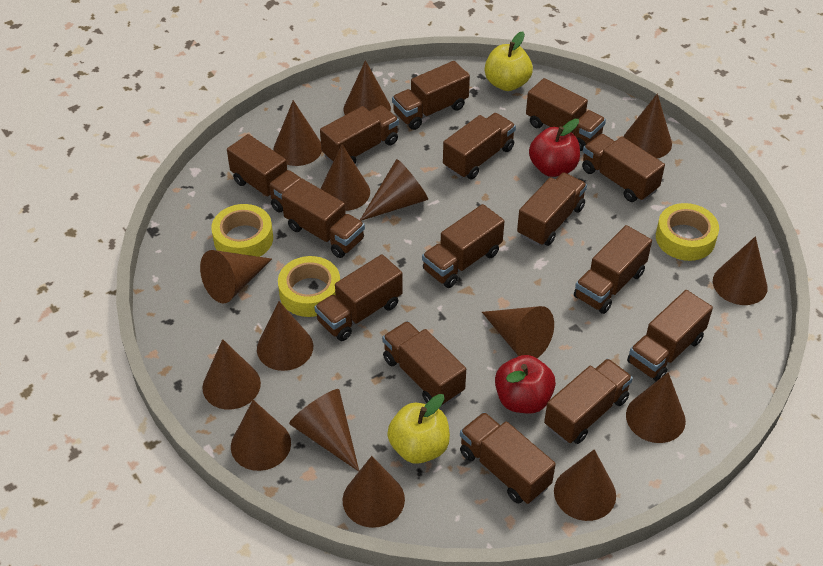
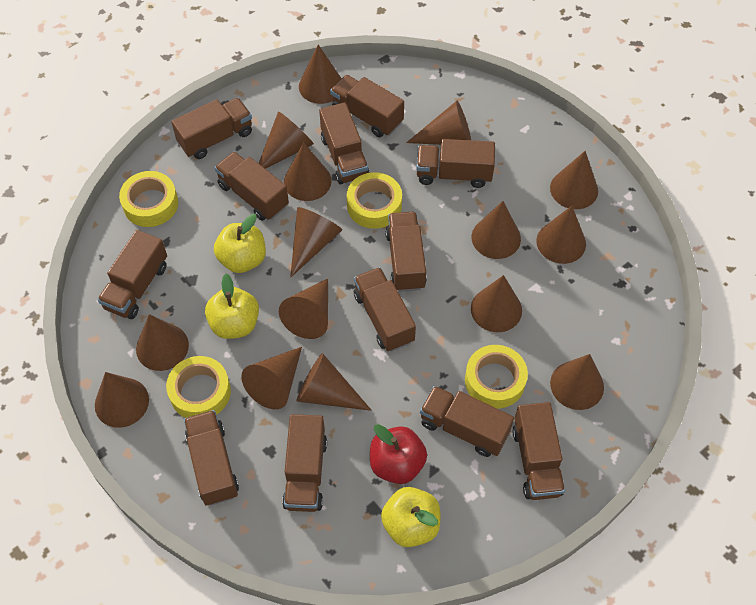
brown truck: [227,134,301,213] [281,178,365,258] [314,254,403,341] [320,105,399,163] [382,321,466,407] [392,61,470,130] [422,204,504,288] [443,113,516,179] [460,412,556,504] [517,172,587,246] [526,78,606,151] [544,359,633,444] [574,225,652,314] [582,134,665,202] [627,290,713,381] = 15 -> [97,230,167,319] [171,98,252,159] [184,410,239,506] [215,152,289,221] [282,414,327,512] [319,102,370,184] [330,75,404,137] [354,267,416,352] [385,212,427,292] [416,139,495,188] [420,386,514,457] [512,402,565,500] = 12
red apple: [495,355,556,414] [529,119,580,177] = 2 -> [370,424,427,484] = 1
yellow apple: [387,394,450,464] [485,31,533,91] = 2 -> [205,274,259,339] [214,214,266,273] [381,487,440,547] = 3
yellow tape: [211,204,273,257] [278,256,340,317] [656,203,719,261] = 3 -> [119,171,178,227] [166,356,231,418] [347,172,402,229] [465,345,528,409] = 4

